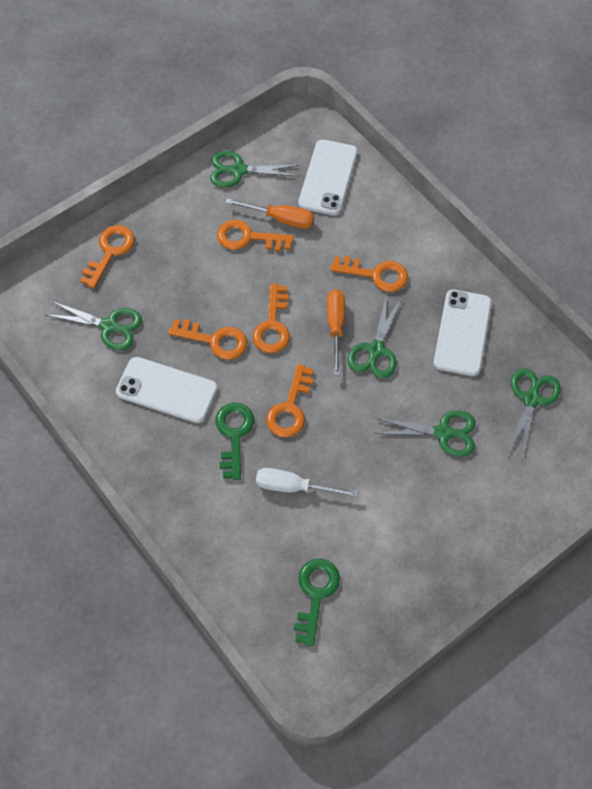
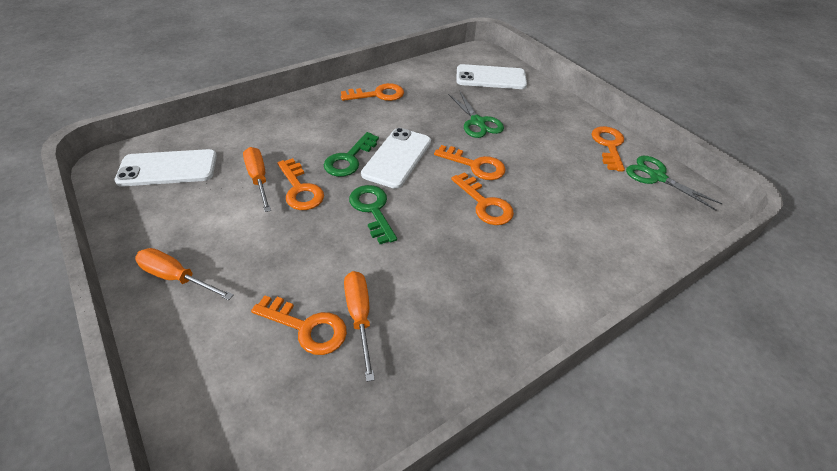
green scissors: [45,301,142,350] [210,151,300,188] [348,295,402,379] [374,411,476,457] [507,368,561,460] = 5 -> [448,92,504,138] [626,156,722,211] = 2
orange screwdriver: [225,198,314,229] [327,289,345,376] = 2 -> [135,248,234,300] [243,147,271,212] [344,271,375,382] = 3
white screwdriver: [256,468,358,497] = 1 -> none = 0

